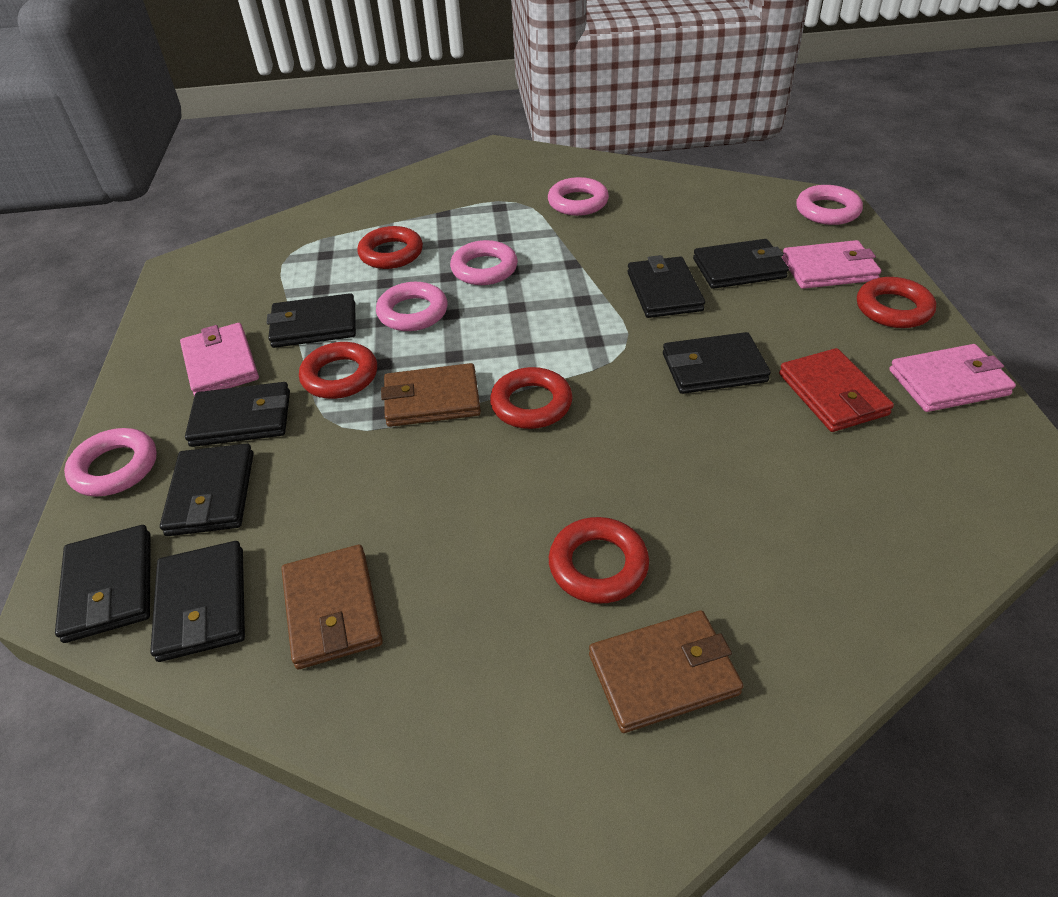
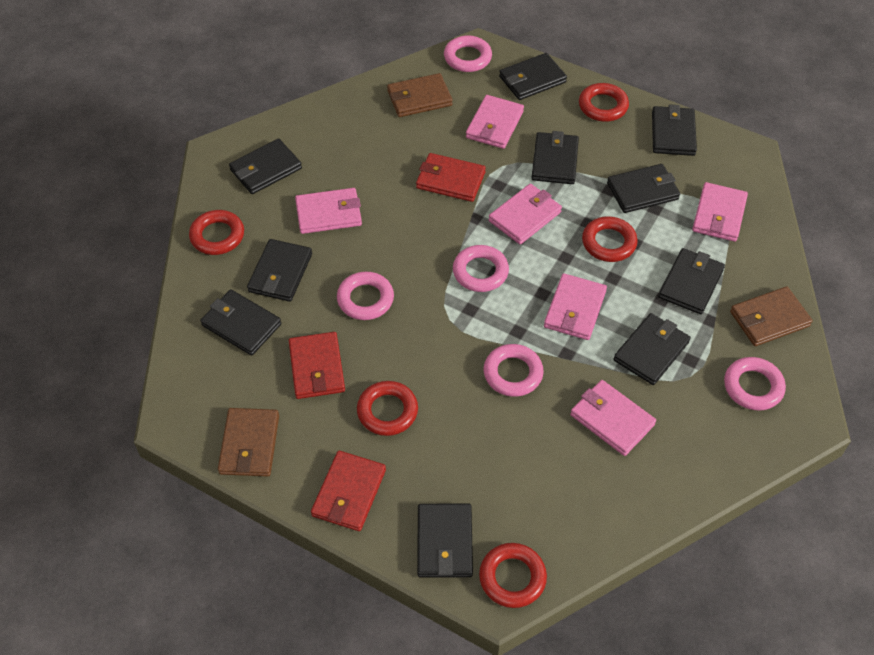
black wallet: [55,525,151,643] [150,541,245,662] [160,443,254,536] [185,382,290,447] [267,293,356,348] [628,255,705,318] [663,332,771,394] [693,239,789,289] = 8 -> [200,289,281,355] [229,138,302,194] [247,239,312,302] [417,504,473,578] [499,53,567,100] [531,131,579,184] [607,164,680,213] [614,313,690,385] [652,104,697,156] [658,248,725,314] = 10
pink wallet: [180,323,259,396] [782,240,881,289] [889,344,1016,412] = 3 -> [295,188,362,234] [466,95,524,149] [489,184,562,244] [544,273,607,340] [570,380,656,456] [692,182,748,242] = 6
red wallet: [779,348,894,432] = 1 -> [289,332,345,399] [311,451,386,531] [416,153,486,202] = 3

